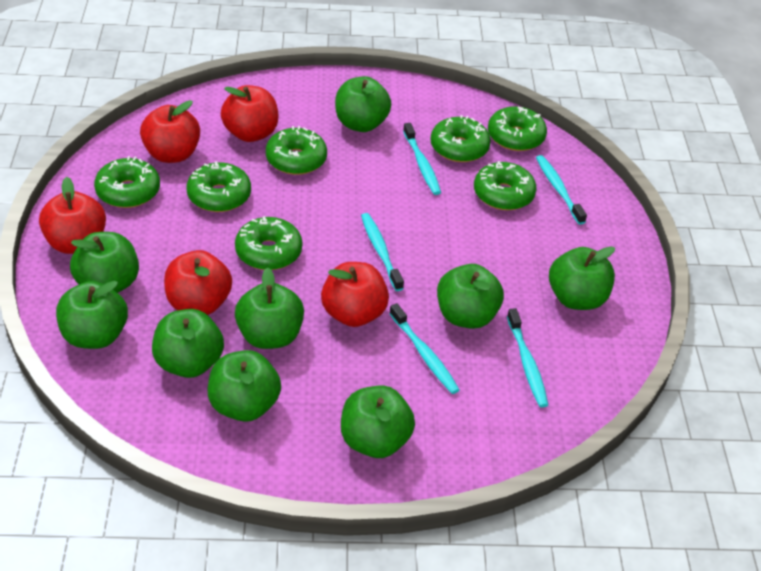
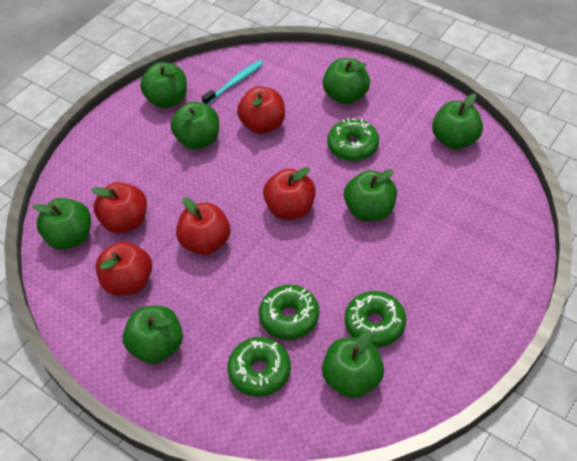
green apple: [56,281,128,349] [70,232,139,293] [152,309,224,378] [208,350,281,422] [235,267,304,349] [335,76,391,132] [341,385,415,458] [437,264,504,329] [549,246,615,310] = 9 -> [33,198,91,250] [122,306,183,364] [140,62,187,108] [171,102,219,149] [322,331,384,398] [323,58,370,104] [344,169,397,221] [432,94,483,149] = 8
green donut: [94,156,160,208] [186,161,251,212] [235,216,302,270] [266,126,327,175] [430,115,491,162] [474,161,537,210] [488,106,547,151] = 7 -> [227,337,291,397] [259,284,319,340] [327,118,379,161] [345,291,406,347] = 4
turquoise toothbrush: [361,213,404,291] [389,303,460,394] [403,123,441,195] [507,308,548,407] [536,155,587,225] = 5 -> [202,60,263,105] = 1

